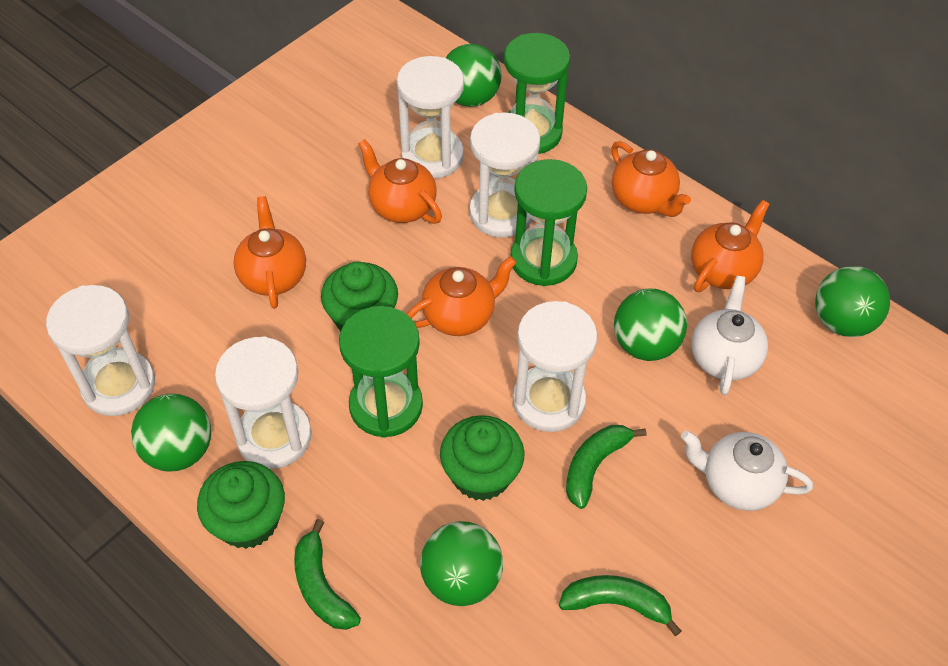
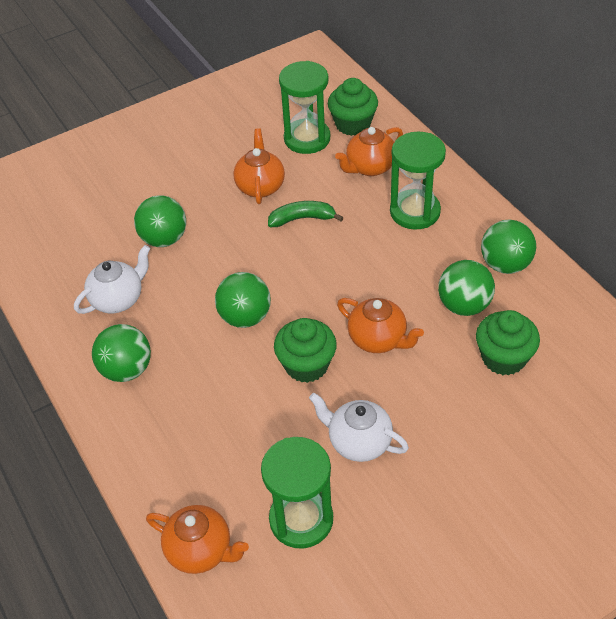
green banana: [294,519,361,630] [559,575,681,636] [566,425,646,509] = 3 -> [268,201,344,227] = 1
orange teapot: [234,196,306,309] [358,139,442,224] [407,256,517,336] [611,141,691,217] [691,200,769,292] = 5 -> [146,505,249,574] [233,128,285,204] [335,127,403,176] [337,298,424,353] = 4
white hourglass: [46,285,155,416] [215,336,312,469] [397,56,464,179] [469,112,540,238] [513,301,597,432] = 5 -> none = 0

